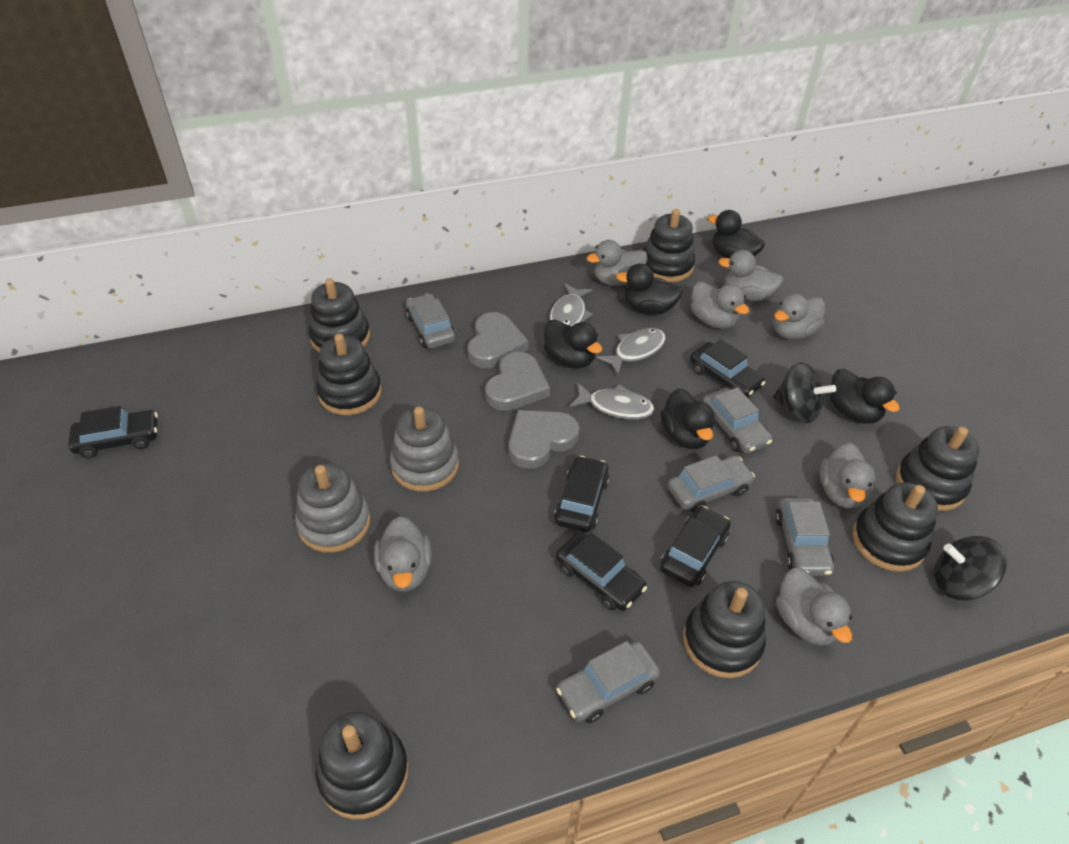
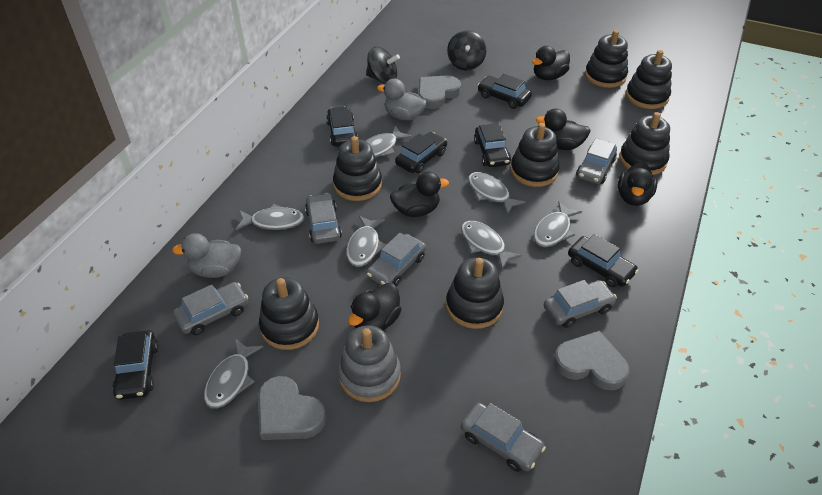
black car: [68,406,158,458] [554,456,609,532] [556,532,647,611] [660,506,731,587] [690,339,765,398] = 5 -> [112,330,158,400] [326,106,358,147] [395,132,447,174] [474,123,511,167] [478,74,532,109] [568,234,638,287] = 6
grey car: [406,294,456,349] [556,641,660,723] [668,455,755,513] [702,387,772,454] [775,498,834,576] = 5 -> [173,282,248,335] [305,193,342,244] [367,233,426,286] [461,403,546,472] [544,280,617,328] [576,138,617,184] = 6
grey duck: [374,516,432,592] [587,240,648,286] [691,282,749,329] [718,250,784,301] [773,293,825,340] [776,568,852,646] [820,443,876,509] = 7 -> [172,233,241,278] [377,79,427,120] = 2
grey fish: [550,284,593,327] [570,383,655,420] [596,328,666,375] = 3 -> [204,339,263,409] [236,204,305,230] [346,216,386,267] [366,125,412,158] [461,221,522,269] [468,172,526,215] [534,201,582,247] = 7
grey stacking toy: [295,463,371,553] [390,407,459,492] = 2 -> [338,325,401,402] = 1

